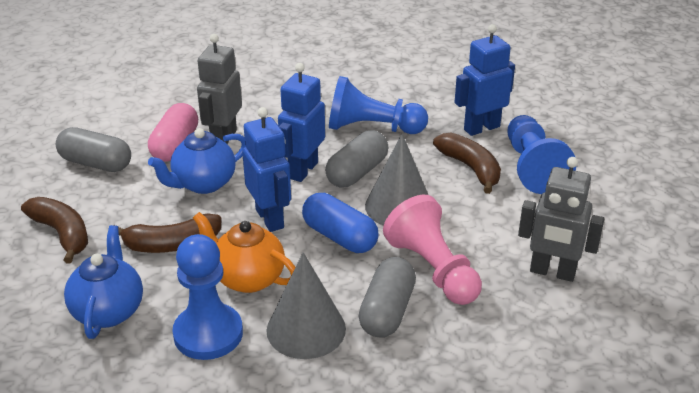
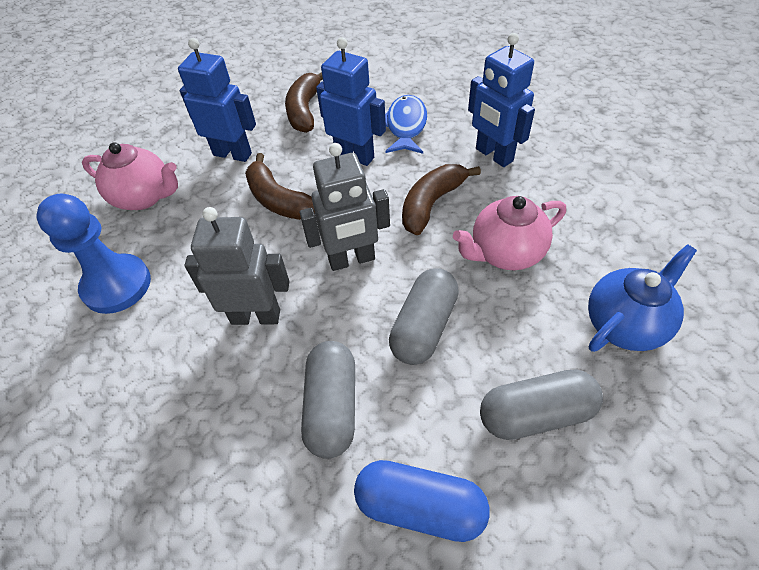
blue fish: none = 0 -> [385,95,427,154] = 1
blue pawn: [172,234,243,360] [329,76,428,134] [508,115,576,194] = 3 -> [36,194,151,314] = 1
blue teapot: [64,225,143,339] [148,128,246,194] = 2 -> [588,244,697,352] = 1
grey cone: [266,252,346,359] [365,134,428,226] = 2 -> none = 0
orange teapot: [193,212,295,293] = 1 -> none = 0
pink capsule: [148,103,198,162] = 1 -> none = 0
pink pawn: [383,195,482,305] = 1 -> none = 0
pink teapot: none = 0 -> [82,142,178,210] [453,196,566,270] = 2

